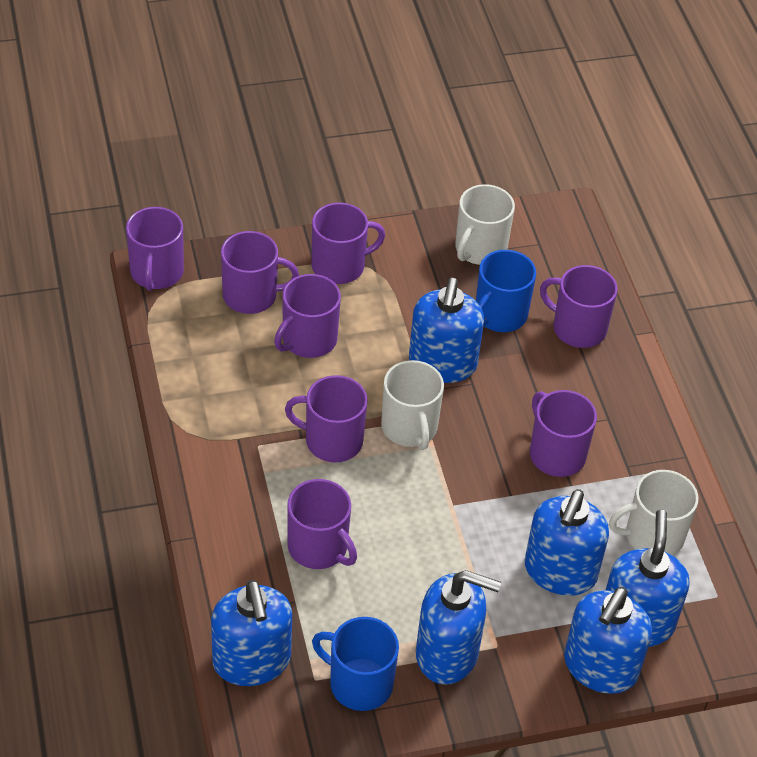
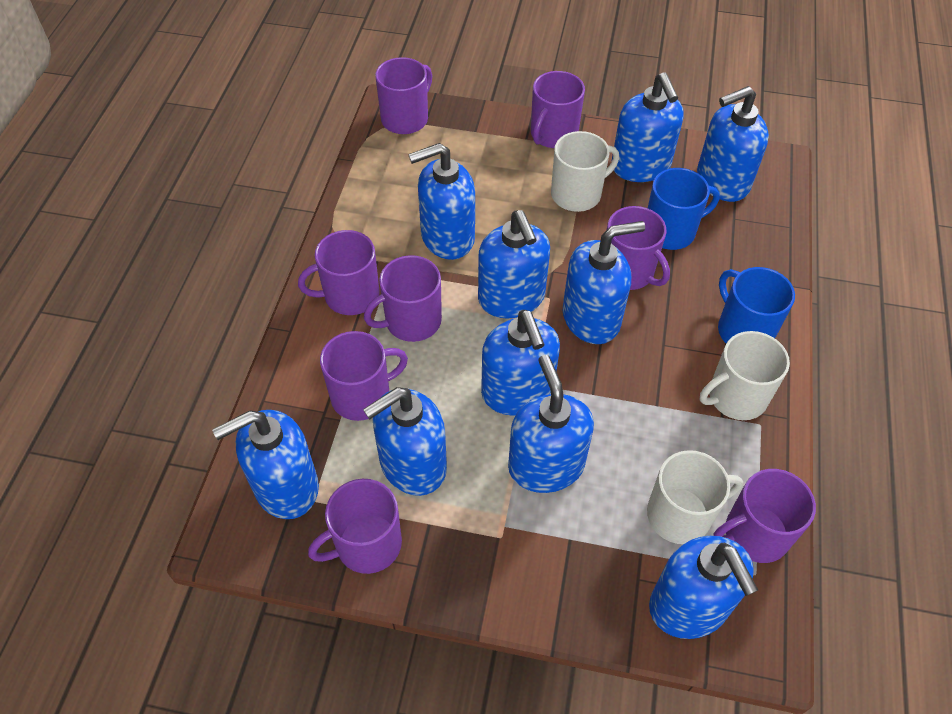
blue soap dispenser: [211,580,292,686] [409,278,484,383] [416,570,501,685] [525,489,609,596] [564,587,652,694] [606,510,689,647] = 6 -> [212,410,319,519] [363,387,447,496] [408,143,475,260] [478,210,550,319] [481,310,560,416] [508,355,594,493] [563,221,645,344] [612,72,683,182] [649,536,758,639] [697,86,769,202] = 10

